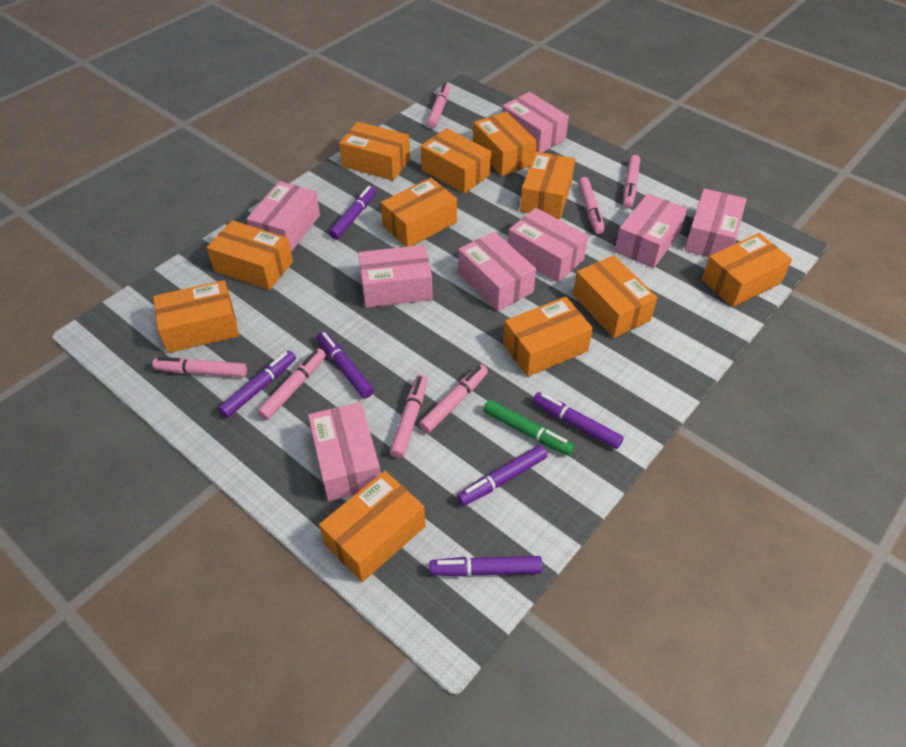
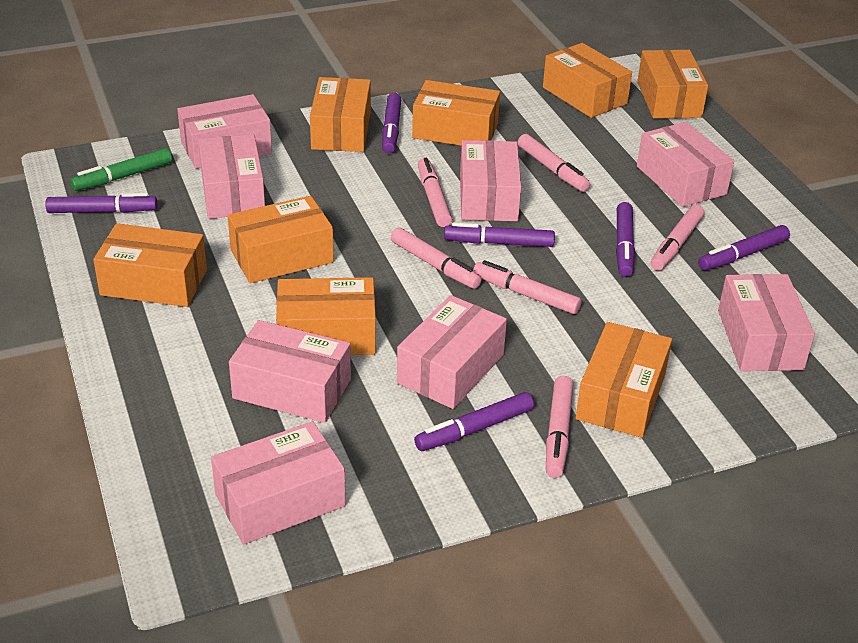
orange box: [153,280,239,353] [207,220,293,290] [319,471,426,582] [339,122,410,181] [381,178,457,247] [420,128,491,194] [473,111,537,176] [503,297,593,377] [520,152,575,219] [573,255,657,338] [702,233,792,307] = 11 -> [93,223,207,307] [228,196,334,283] [276,277,376,355] [310,77,371,152] [412,80,500,146] [543,43,632,118] [576,322,672,438] [637,50,708,119] = 8
pink marker: [152,357,247,377] [257,348,326,420] [390,374,428,459] [419,364,488,433] [427,83,450,128] [578,177,605,234] [623,155,640,208] = 7 -> [391,228,482,289] [418,158,452,227] [473,260,582,314] [518,134,590,192] [546,376,573,478] [651,205,704,271] = 6

